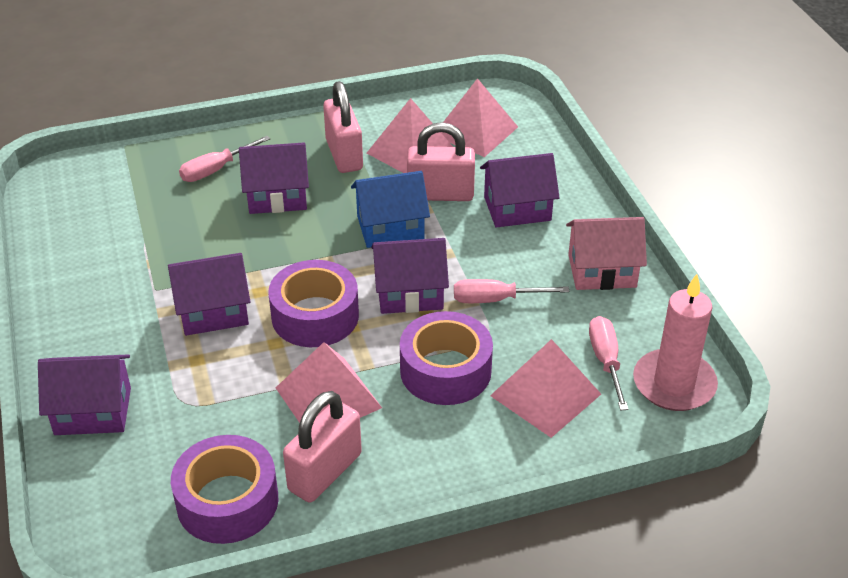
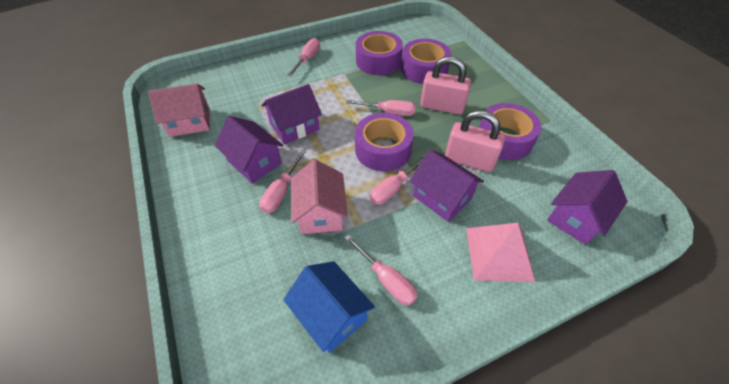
pink candle: [633,274,718,411] = 1 -> none = 0
pink house: [566,217,647,290] = 1 -> [148,84,210,137] [291,159,348,234] = 2
pink padlock: [283,391,362,503] [323,81,363,173] [407,122,475,201] = 3 -> [420,56,471,115] [445,110,505,172] = 2
pink pyramid: [276,342,382,423] [367,98,453,173] [441,78,518,157] [490,339,601,438] = 4 -> [466,223,535,282] = 1
pink screwdriver: [179,136,270,182] [454,279,569,303] [589,316,628,411] = 3 -> [259,150,306,213] [287,38,320,76] [344,234,418,306] [346,100,416,116] [370,154,426,205] = 5
purple house: [38,354,131,435] [168,253,250,336] [239,143,309,214] [372,238,449,314] [480,153,560,228] = 5 -> [214,116,283,184] [261,84,322,144] [410,150,484,222] [547,170,628,245] = 4
purple tape: [171,435,279,544] [268,260,359,347] [400,311,493,405] = 3 -> [355,113,414,171] [356,31,403,75] [401,39,451,84] [479,103,542,160] = 4

